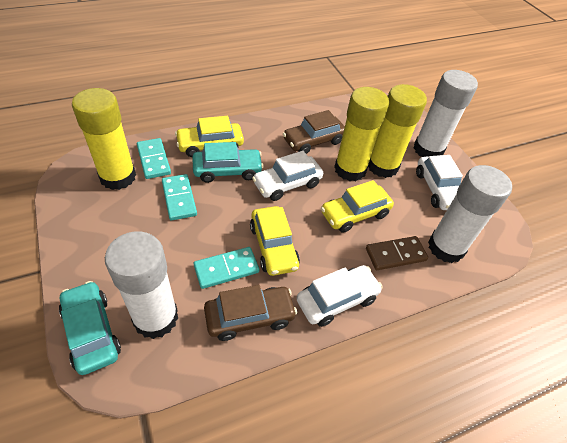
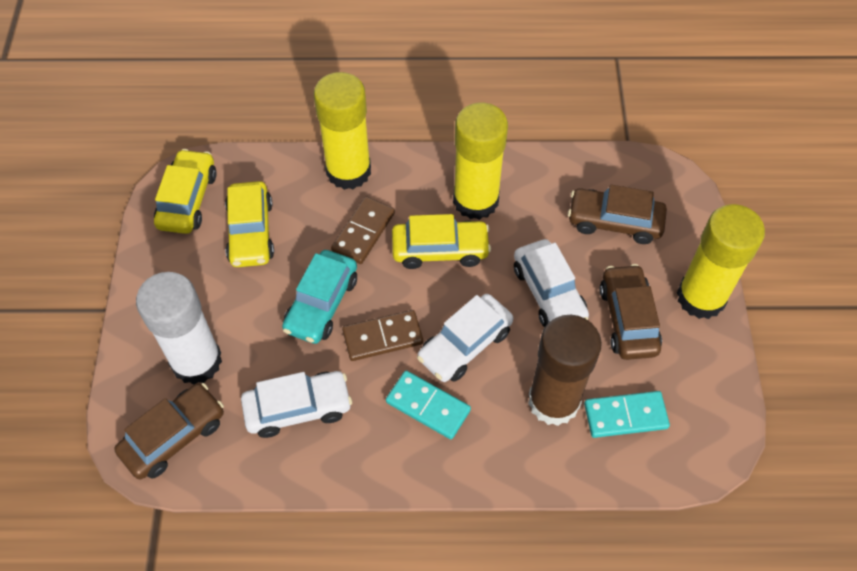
brown car: [204,285,297,341] [283,110,345,154] = 2 -> [114,383,224,479] [568,185,667,244] [600,264,662,360] = 3
brown domino: [366,236,428,270] = 1 -> [331,196,395,264] [342,310,423,361] = 2
brown glue stick: none = 0 -> [528,315,602,426] = 1
turquoise car: [59,281,121,375] [192,142,264,183] = 2 -> [282,250,357,344] = 1
turquoise domino: [137,138,171,179] [162,174,197,221] [194,247,259,289] = 3 -> [386,370,471,439] [584,391,670,438] = 2
white glue stick: [105,231,178,339] [414,70,478,157] [428,165,512,263] = 3 -> [136,272,222,385] = 1

